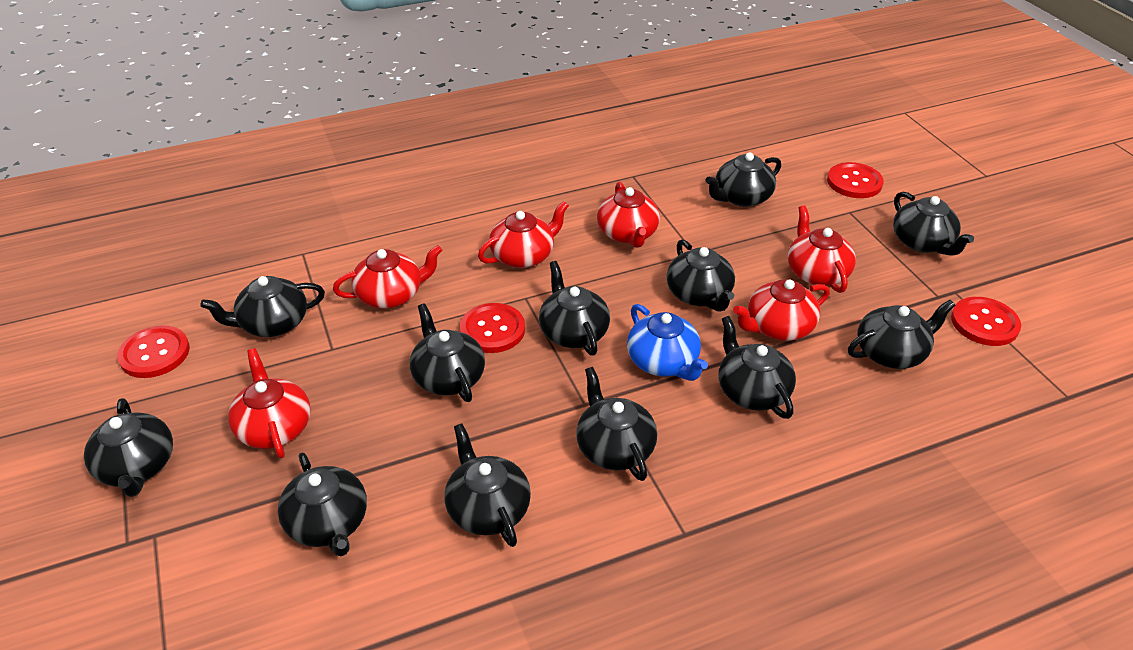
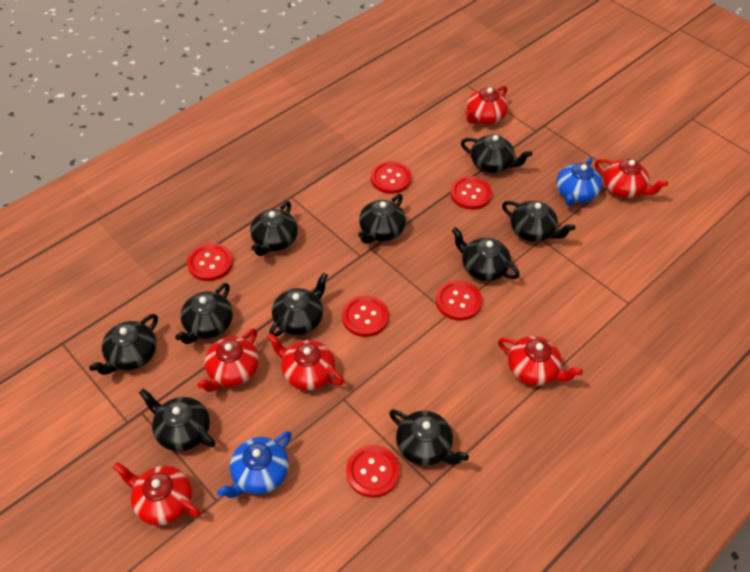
black teapot: [84,398,173,497] [200,276,325,337] [278,452,367,556] [410,303,485,402] [444,423,531,547] [539,261,610,356] [576,367,657,481] [666,239,735,312] [705,152,781,207] [718,316,796,419] [848,300,955,369] [893,192,974,256] = 12 -> [89,314,158,375] [139,389,216,451] [175,283,233,344] [250,201,298,256] [269,273,328,337] [358,194,406,244] [389,409,469,466] [452,227,520,281] [461,134,532,173] [502,201,575,242] = 10
blue teapot: [627,304,708,381] = 1 -> [217,431,292,498] [556,157,602,206] = 2
red button: [117,325,190,378] [460,303,525,353] [827,162,884,198] [951,297,1021,346] = 4 -> [187,243,233,281] [342,295,389,337] [346,445,400,498] [371,161,411,194] [436,280,482,321] [450,176,492,210] = 6

